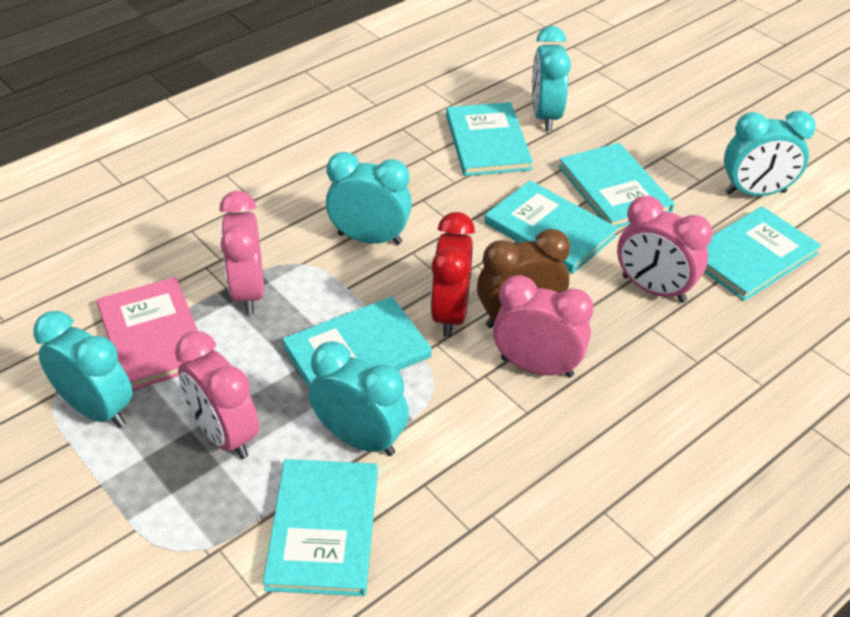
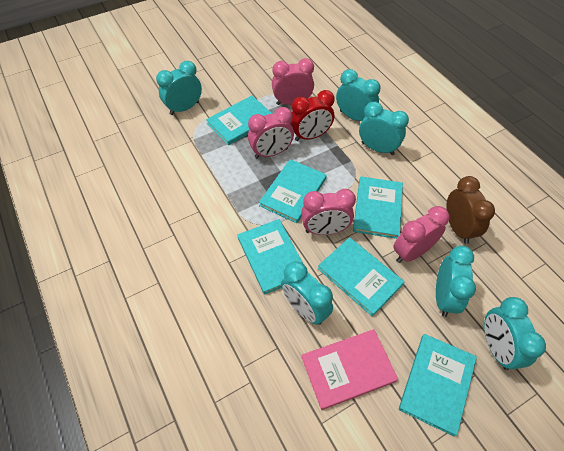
turquoise clock: [33,311,133,428] [309,341,409,456] [326,152,412,245] [532,26,571,131] [724,110,816,196] = 5 -> [156,61,202,115] [281,261,333,325] [336,69,380,121] [359,102,409,155] [436,246,476,317] [484,297,546,370] = 6

